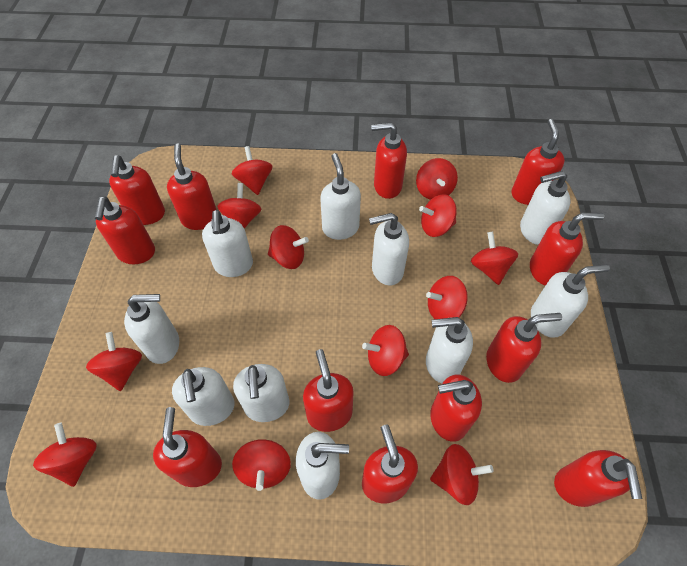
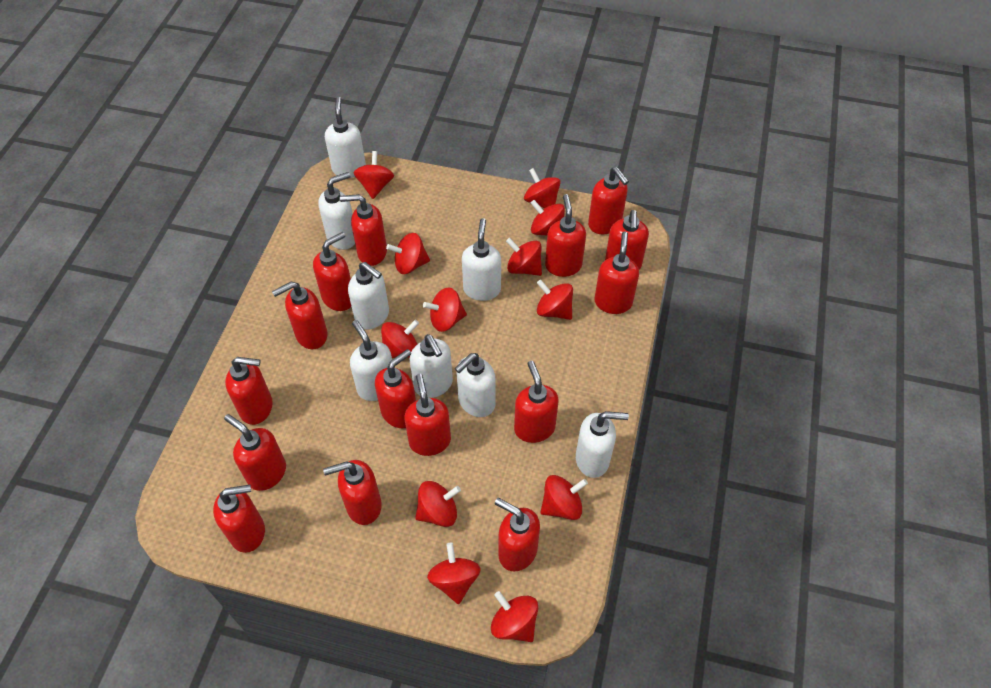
red soap dispenser: [95,197,155,264] [109,155,165,225] [153,407,222,487] [167,144,217,230] [303,349,354,432] [362,425,418,503] [371,122,407,199] [430,374,482,442] [486,313,562,383] [512,119,565,205] [530,213,604,286] [554,450,643,507] = 12 -> [213,485,265,553] [224,414,286,491] [225,357,273,425] [272,282,328,349] [313,232,351,311] [323,460,382,525] [340,194,387,266] [375,349,416,428] [404,374,451,456] [495,498,540,571] [514,361,559,443] [545,194,586,277] [588,167,629,234] [595,232,639,314] [605,210,649,269] = 15
white soap dispenser: [124,294,179,364] [172,367,235,426] [202,210,253,277] [233,364,289,422] [296,432,349,500] [320,153,361,240] [369,213,409,285] [426,317,473,383] [520,171,571,245] [531,264,610,338] = 10 -> [318,172,355,250] [325,97,366,178] [348,262,389,329] [350,320,392,401] [410,334,453,398] [455,353,496,417] [462,218,501,301] [576,411,629,478] = 8

